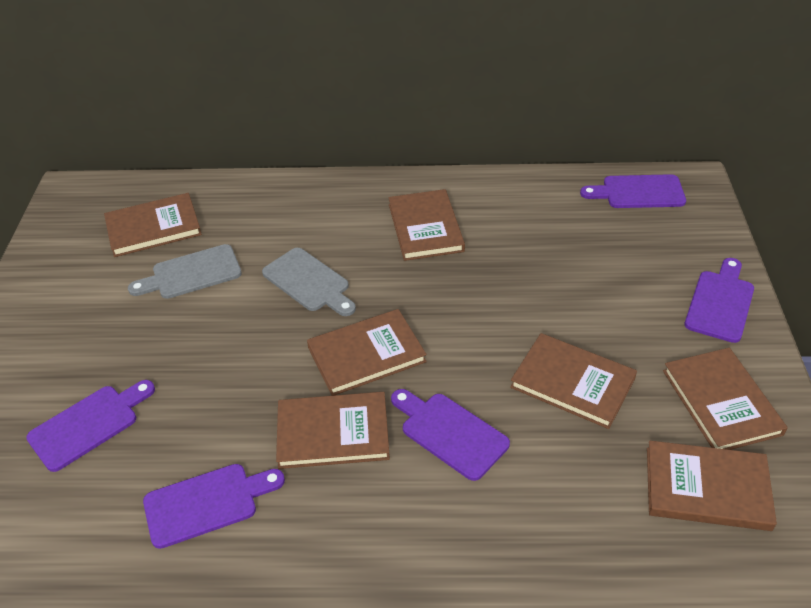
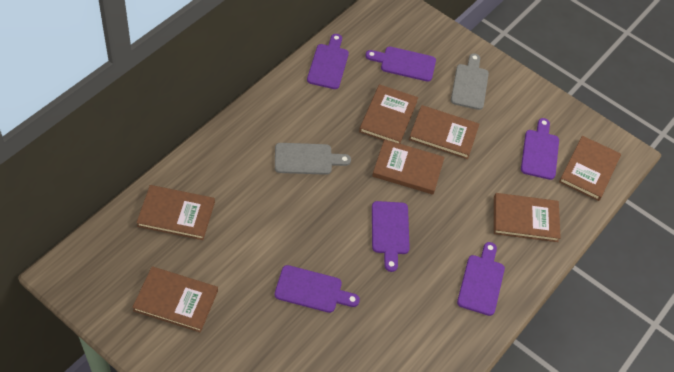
purple cutting board: [26,380,155,472] [143,464,285,549] [391,389,510,481] [580,174,686,208] [685,258,754,343] = 5 -> [275,265,360,313] [307,34,349,89] [365,47,436,82] [372,201,410,272] [457,242,505,316] [521,118,559,180] = 6

